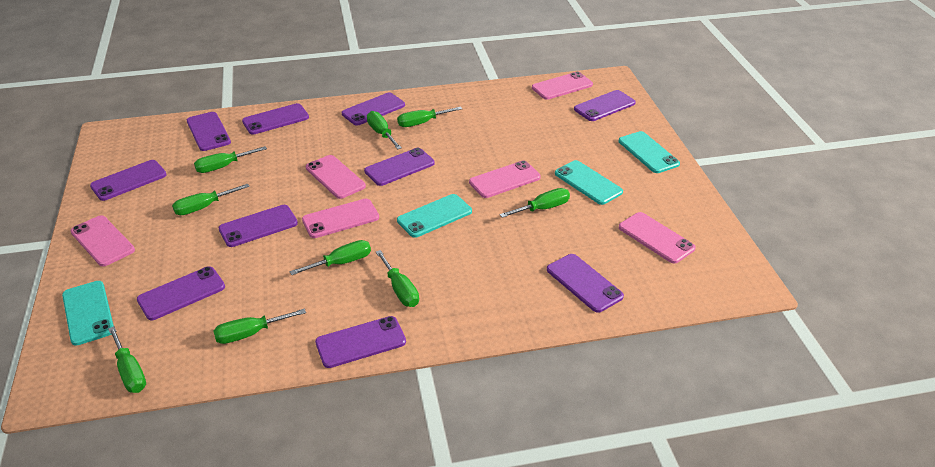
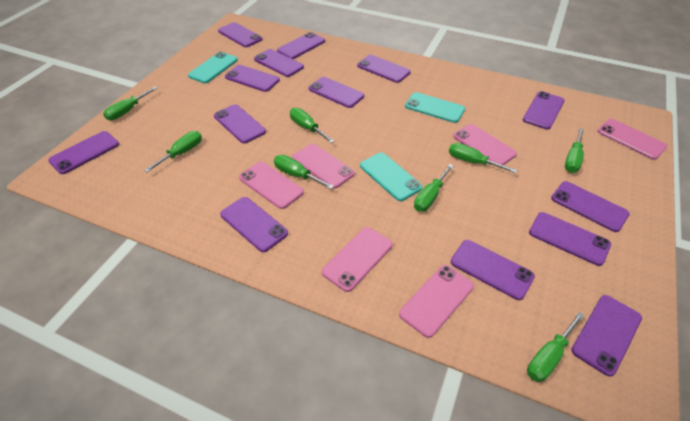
green screwdriver: [108,326,146,393] [172,184,250,215] [194,146,267,173] [213,309,306,344] [290,240,371,275] [367,111,402,149] [376,250,419,307] [397,107,462,127] [500,188,570,218] = 9 -> [103,87,157,120] [144,131,202,172] [274,155,334,189] [290,108,335,143] [414,164,454,212] [449,143,518,173] [527,312,585,382] [565,128,584,173] = 8
purple phone: [90,160,167,201] [137,266,225,320] [187,112,231,151] [219,205,298,247] [242,103,309,135] [315,316,406,368] [342,93,405,126] [364,148,435,186] [547,254,624,313] [574,90,636,121] = 10 -> [48,131,119,174] [214,104,266,143] [218,22,263,47] [220,197,288,252] [225,65,280,92] [254,49,304,77] [277,32,325,59] [309,77,364,108] [357,55,411,83] [450,240,535,300] [523,91,565,130] [529,212,611,266] [551,181,630,232] [571,295,642,377] = 14
turquoise phone: [62,281,114,346] [397,194,472,238] [555,160,623,205] [619,131,680,173] = 4 -> [188,52,238,83] [360,152,423,201] [405,92,465,123] = 3

